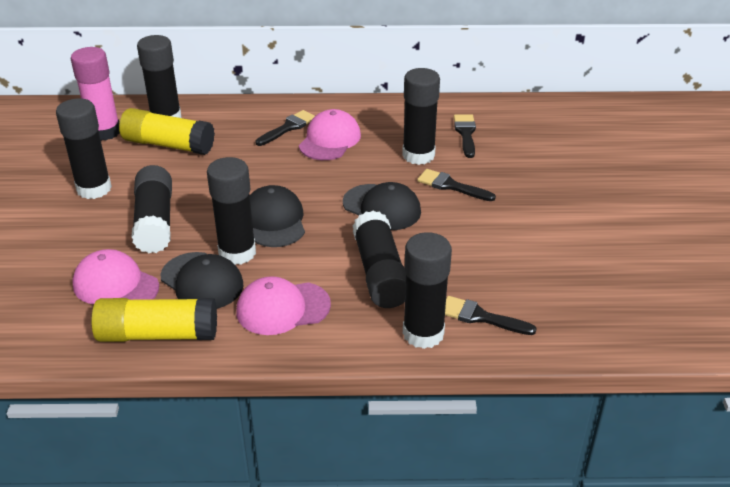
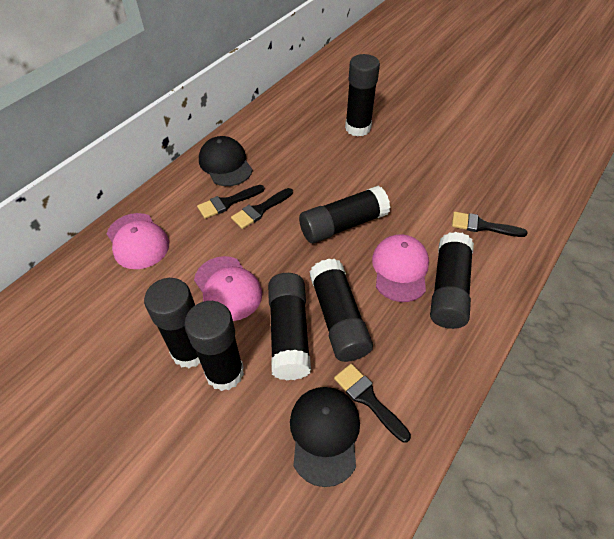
black cap: [161,252,243,309] [250,185,305,247] [343,182,421,230] = 3 -> [199,136,253,186] [290,387,360,487] = 2
pink glue stick: [71,47,120,141] = 1 -> none = 0
yellow glue stick: [91,298,217,342] [119,108,215,155] = 2 -> none = 0

